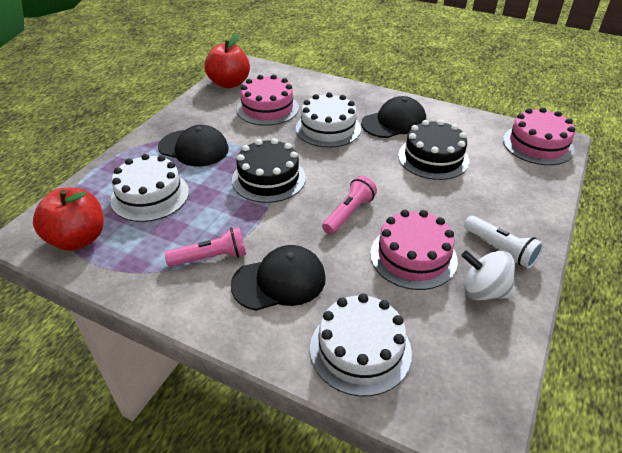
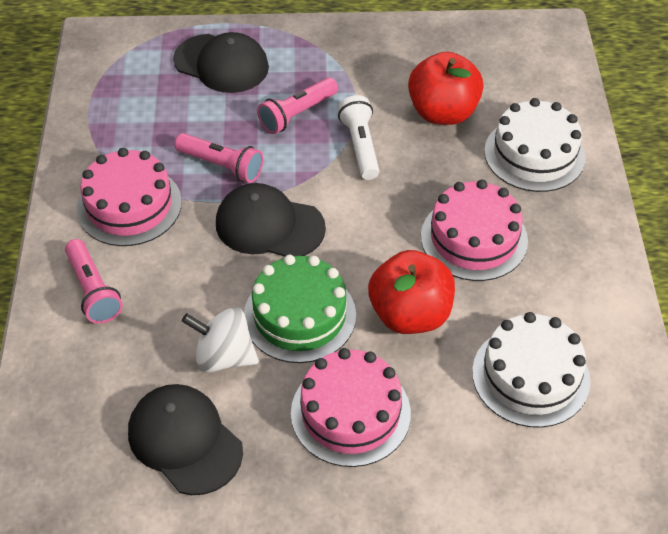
black cake: [232,138,306,203] [398,120,469,180] = 2 -> none = 0
green cake: none = 0 -> [244,255,356,363] = 1
pink flashlight: [165,227,246,267] [322,176,377,235] = 2 -> [65,239,123,324] [175,133,263,183] [257,77,338,134] = 3
white cake: [110,154,189,222] [296,92,361,148] [310,294,412,396] = 3 -> [472,312,590,428] [484,98,586,192] = 2

